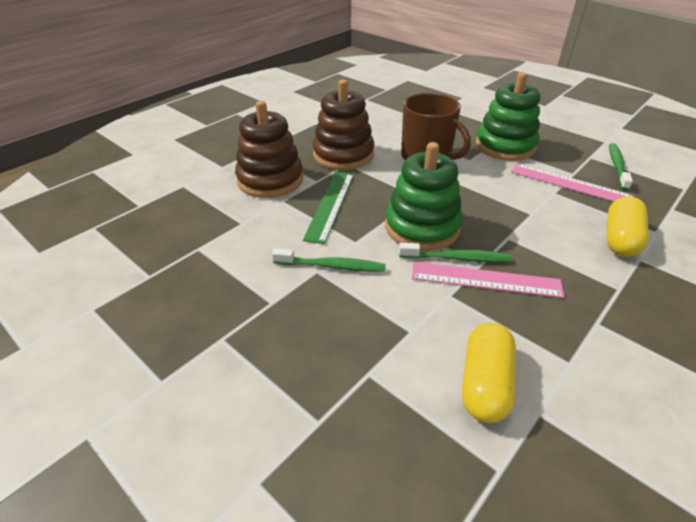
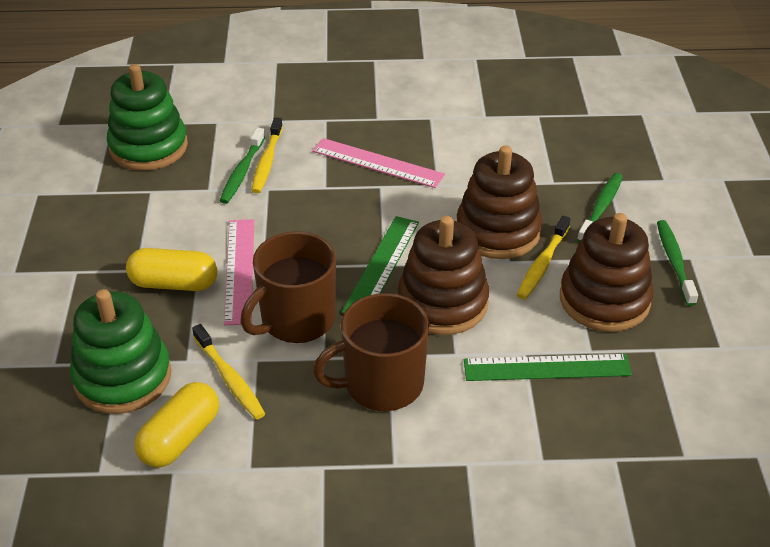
brown mug: [401,93,471,160] = 1 -> [240,231,336,343] [313,293,429,411] = 2
brown stacking toy: [235,101,303,198] [313,80,374,170] = 2 -> [398,216,489,335] [457,146,542,259] [560,213,654,332] = 3
green ruler: [303,172,354,244] = 1 -> [341,216,419,314] [464,354,632,381] = 2
yellow toothbrush: none = 0 -> [192,324,265,420] [252,117,283,193] [517,216,570,299] = 3

